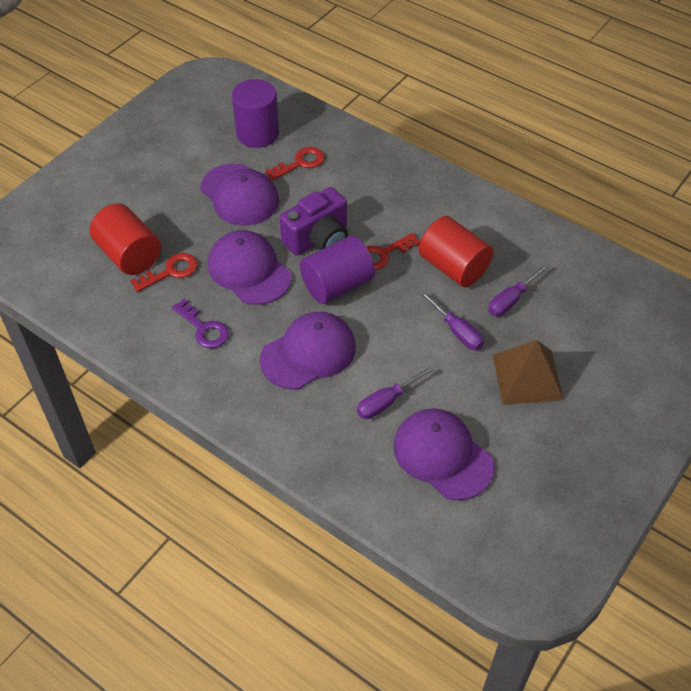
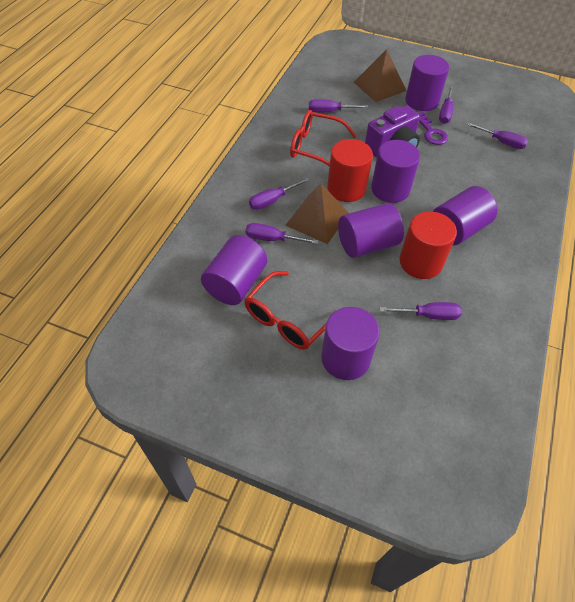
brown pyramid: [493,340,564,405] = 1 -> [285,183,349,244] [354,49,406,102] = 2
purple cap: [201,164,279,226] [208,230,291,305] [260,312,356,389] [393,408,494,500] = 4 -> none = 0
purple cylinder: [232,79,279,148] [300,236,375,304] = 2 -> [201,235,267,305] [321,307,380,380] [338,203,404,258] [371,140,420,203] [405,55,449,111] [433,186,498,245] = 6
purple screwdriver: [357,366,433,419] [420,291,484,350] [488,264,548,316] = 3 -> [246,223,319,244] [249,178,310,210] [309,99,368,112] [380,302,462,320] [439,86,453,124] [466,122,528,149] = 6
red glasses: none = 0 -> [244,271,326,350] [290,110,357,166] = 2
red key: [130,253,198,292] [265,147,324,181] [366,233,420,270] = 3 -> none = 0

